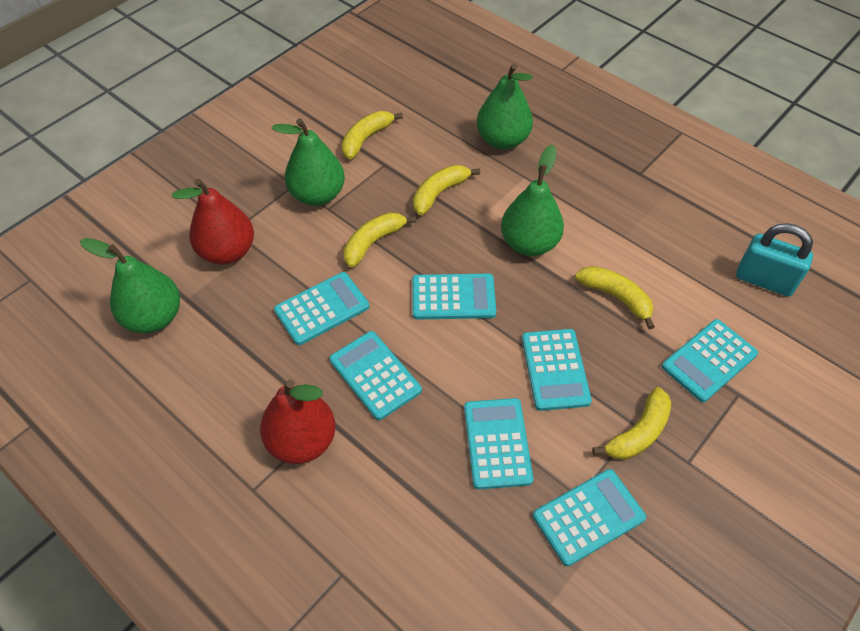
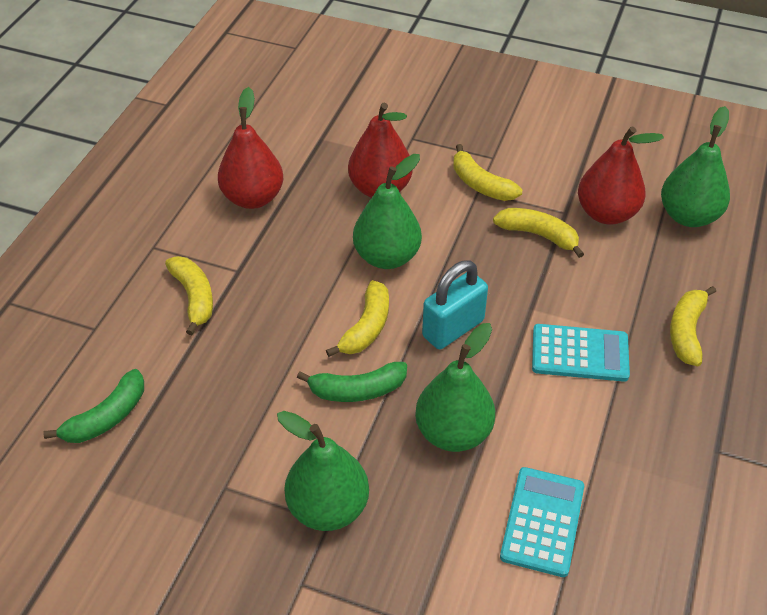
green banana: none = 0 -> [43,369,144,443] [297,362,407,402] = 2
red pear: [172,179,254,264] [260,380,336,464] = 2 -> [218,87,283,209] [348,103,413,198] [578,126,664,225] = 3
turquoise calculator: [274,272,369,345] [329,331,422,420] [412,274,496,320] [464,398,533,489] [522,329,592,411] [533,469,646,566] [662,319,758,402] = 7 -> [500,467,584,577] [532,324,630,382] = 2

